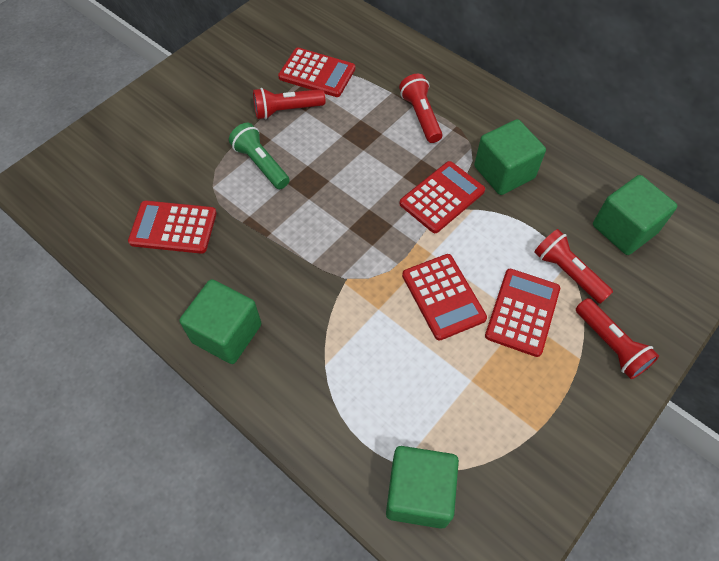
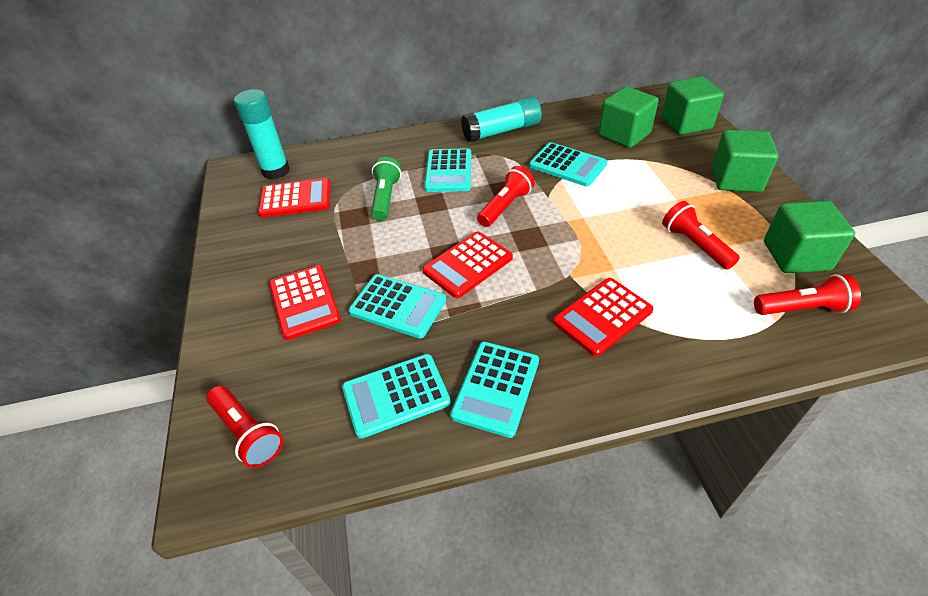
red calculator: [128,201,217,254] [278,48,355,97] [400,161,485,233] [402,254,487,341] [485,269,560,357] = 5 -> [258,178,330,218] [269,265,341,340] [422,231,513,298] [553,278,653,356] = 4
turquoise calculator: none = 0 -> [342,354,451,439] [348,274,446,339] [424,148,471,192] [450,342,539,438] [529,142,607,187] = 5
turquoise glue stick: none = 0 -> [234,89,290,179] [461,97,542,142] = 2

